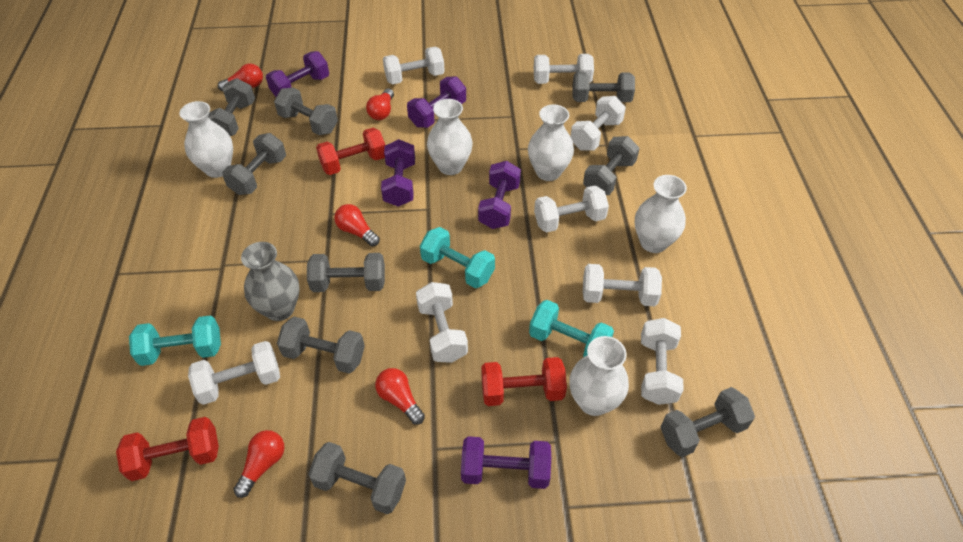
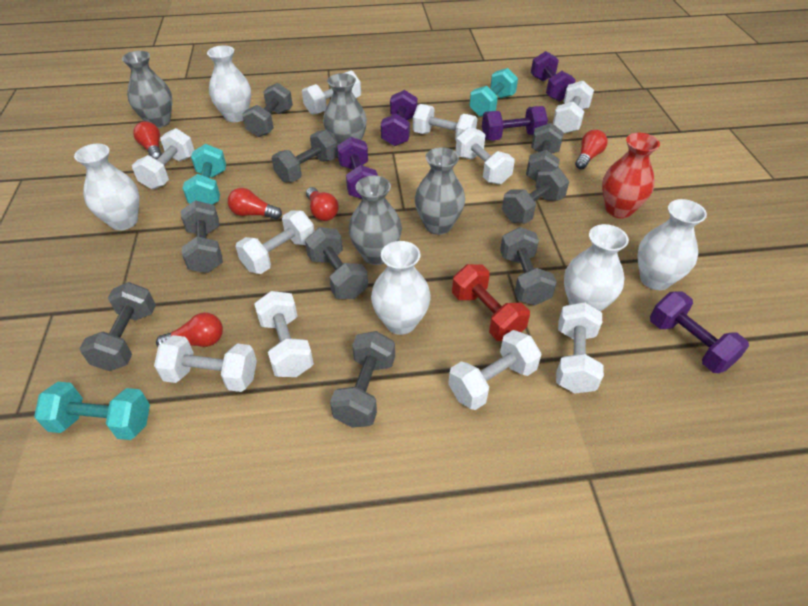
grey vase: [241,242,300,321] = 1 -> [122,51,172,128] [323,73,367,145] [349,176,402,265] [415,147,465,235] = 4
red dumbbell: [116,417,219,481] [316,128,385,175] [481,357,567,406] = 3 -> [452,264,530,341] = 1
red vase: none = 0 -> [602,133,660,219] = 1
white dumbbell: [188,341,280,405] [383,47,445,84] [416,282,468,363] [534,54,594,84] [534,185,609,233] [570,96,626,151] [583,264,662,306] [641,318,684,405] = 8 -> [132,128,194,189] [154,335,257,392] [236,210,314,274] [254,291,314,377] [302,70,361,115] [413,104,477,140] [448,330,541,410] [456,127,515,185] [553,81,594,133] [556,302,604,394] = 10

